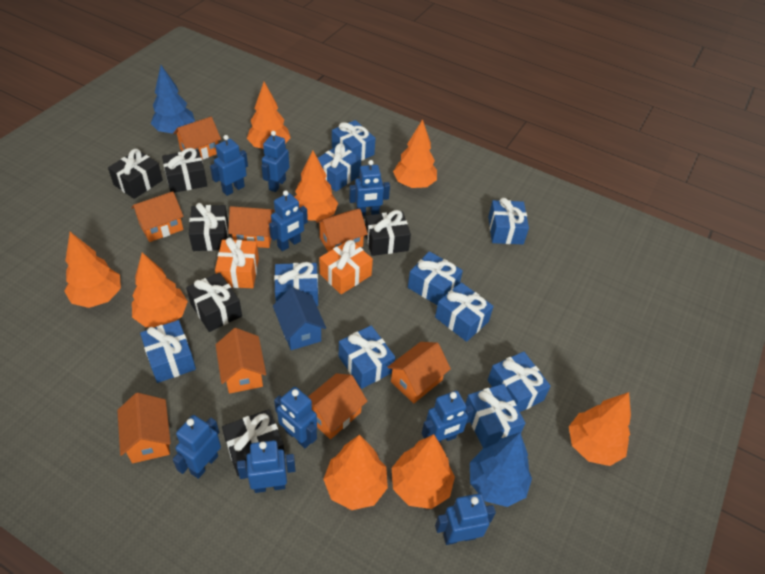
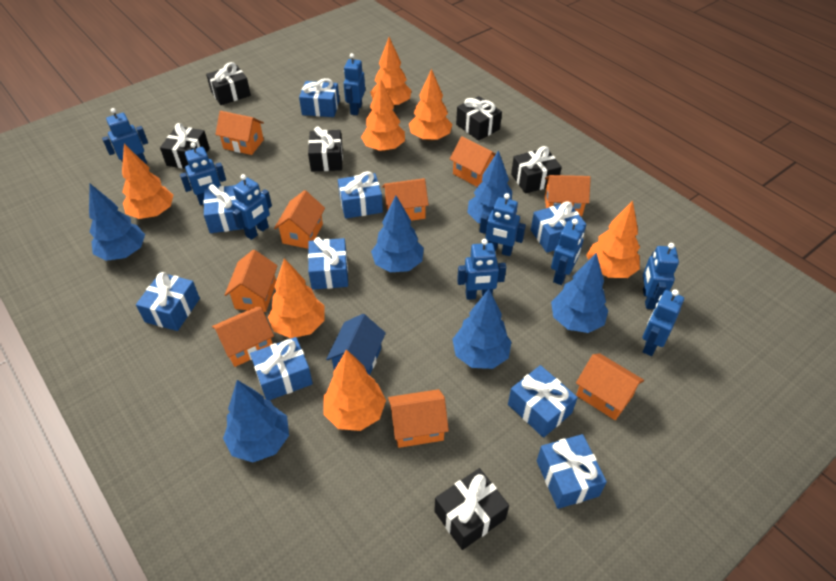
blue gift: [140,320,196,383] [274,262,318,306] [318,143,361,192] [332,120,376,161] [339,325,395,389] [408,251,463,305] [435,282,494,342] [465,384,526,448] [488,198,529,244] [488,352,551,412] = 10 -> [136,272,200,331] [203,184,244,233] [250,337,313,400] [299,78,340,117] [308,237,348,290] [338,171,383,219] [508,365,578,438] [531,201,586,253] [537,434,607,509] = 9
blue tree: [151,65,195,134] [470,432,532,507] = 2 -> [89,184,145,261] [223,380,289,462] [371,195,424,272] [452,289,511,369] [467,150,512,223] [551,253,608,333] = 6
orange gift: [215,237,259,288] [319,239,373,294] = 2 -> none = 0
orange house: [117,393,171,463] [131,191,184,242] [174,117,221,160] [216,328,266,394] [228,206,275,248] [308,373,367,439] [316,209,368,252] [387,342,451,404] = 8 -> [212,307,274,367] [215,111,264,155] [225,250,278,312] [274,190,325,249] [382,178,429,221] [388,389,449,448] [450,136,496,187] [545,175,591,216] [576,353,644,420] = 9
orange tree: [64,232,121,308] [132,252,188,327] [247,82,291,149] [295,150,338,221] [323,435,388,510] [392,434,455,509] [393,119,437,188] [569,392,631,466] = 8 -> [122,144,173,219] [268,258,324,338] [324,349,386,431] [361,79,405,152] [370,37,412,107] [409,69,453,141] [586,201,640,278] = 7

